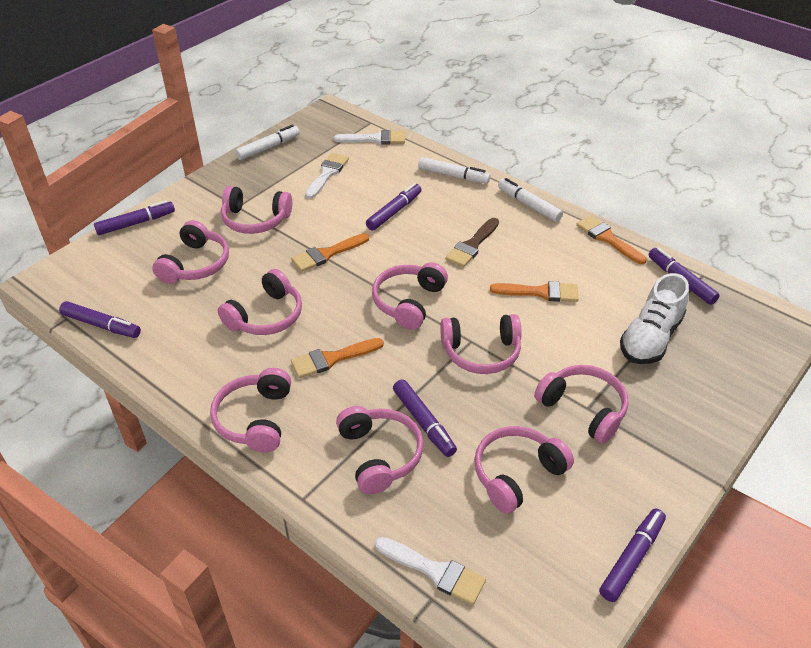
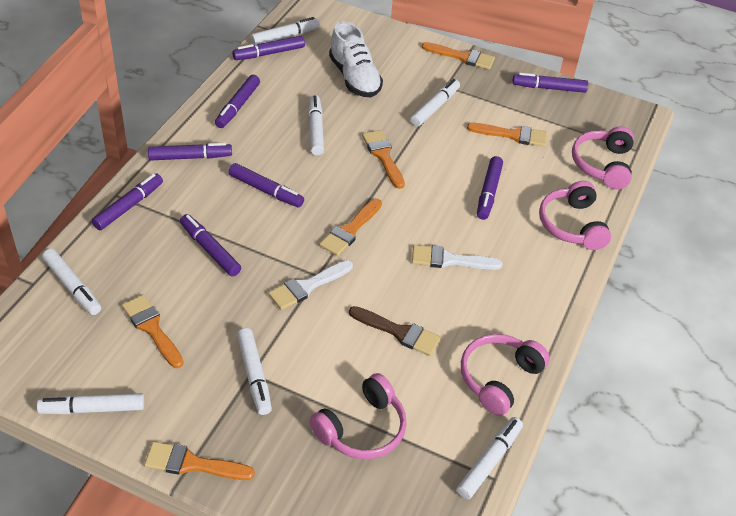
orange brush: [291,233,369,272] [291,338,384,378] [490,281,578,302] [576,215,647,264] = 4 -> [122,294,184,368] [144,441,255,480] [319,199,382,256] [362,130,405,189] [422,42,495,70] [467,123,547,147] = 6
pink headphones: [152,220,229,284] [210,368,291,453] [218,269,302,335] [221,186,292,234] [336,406,424,494] [372,262,448,330] [440,314,522,374] [474,426,574,514] [534,365,628,444] = 9 -> [310,373,407,459] [461,334,550,416] [539,181,611,250] [572,126,634,189] = 4
purple marker: [59,301,141,338] [94,201,175,235] [366,183,422,231] [393,379,457,457] [599,508,666,602] [648,248,720,305] = 6 -> [92,174,163,230] [148,143,232,161] [180,214,241,276] [215,75,260,128] [229,163,304,208] [232,36,305,60] [477,156,503,220] [512,73,588,93] = 8
white brush: [305,153,349,199] [334,130,405,145] [375,537,486,605] = 3 -> [268,260,353,310] [412,245,503,270] = 2
white marker: [235,125,300,160] [418,157,491,184] [498,178,563,222] = 3 -> [37,393,144,414] [42,249,101,315] [237,328,272,415] [251,17,320,45] [308,95,324,155] [410,79,460,126] [457,417,523,499] = 7

